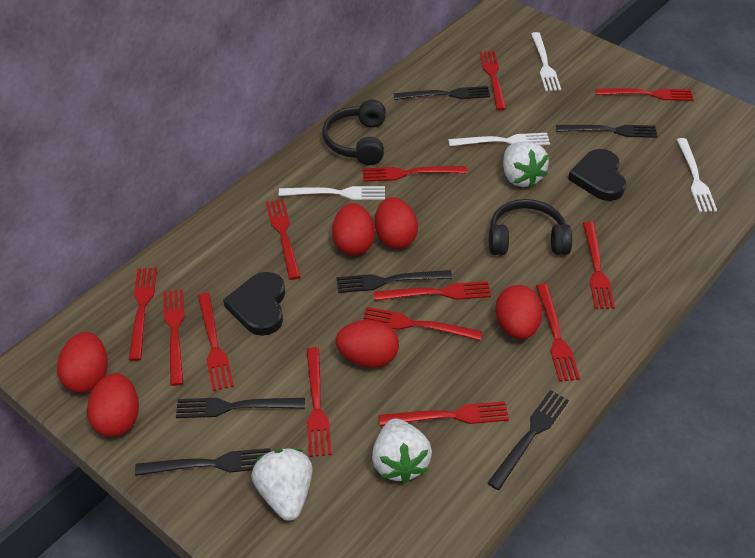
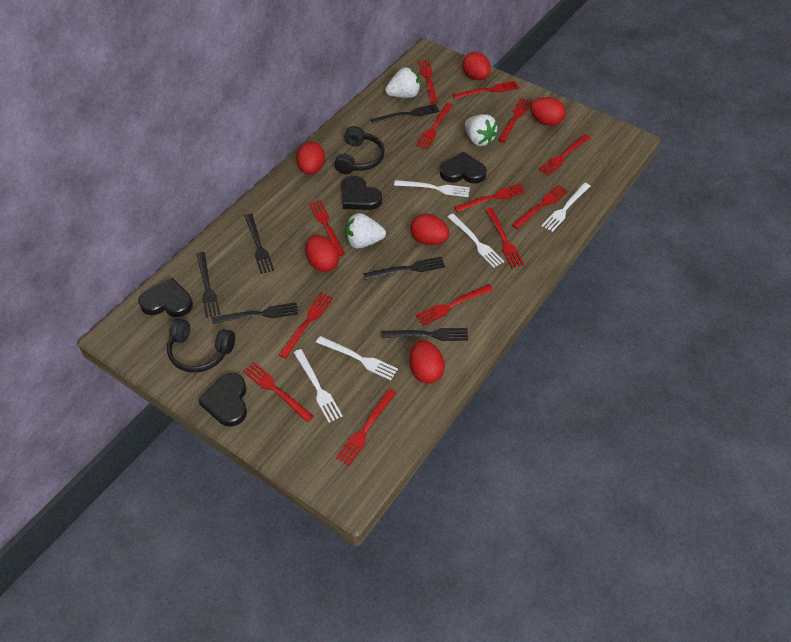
black heart: [223,272,285,336] [568,149,626,201] = 2 -> [138,278,193,317] [198,373,247,427] [341,176,382,210] [440,152,487,184] = 4
white fork: [279,186,385,200] [448,133,550,146] [531,32,561,91] [677,138,717,212] = 4 -> [294,349,343,423] [316,336,398,380] [394,180,470,197] [448,214,504,268] [541,183,590,232] = 5

